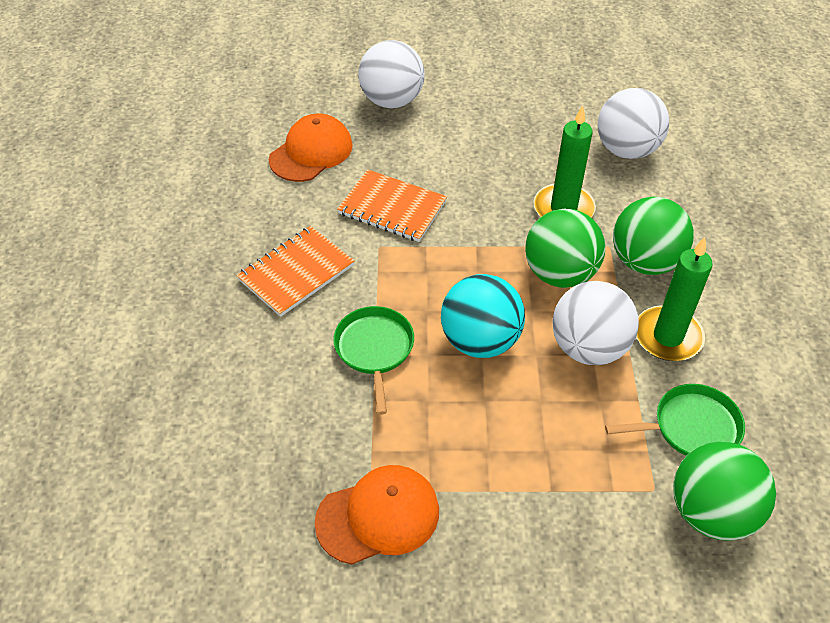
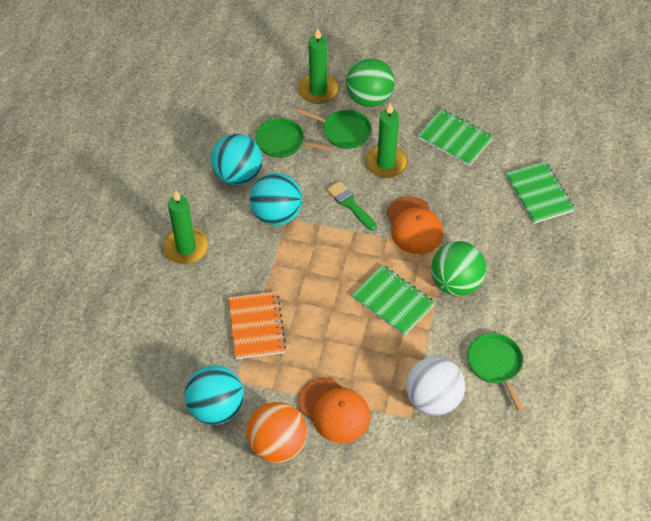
green ball: [525,209,605,288] [613,197,694,275] [673,442,776,541] = 3 -> [346,58,395,107] [431,241,486,296] = 2
green brush: none = 0 -> [327,181,377,231] = 1
green candle: [534,105,596,218] [636,237,713,361] = 2 -> [163,190,209,264] [298,28,339,104] [365,102,408,178] = 3
green notebook: none = 0 -> [351,265,435,336] [417,109,494,166] [505,161,575,224] = 3
green pan: [333,306,414,415] [605,384,745,456] = 2 -> [255,118,333,158] [296,108,372,149] [467,333,524,411] = 3
orange ball: none = 0 -> [247,402,307,463] = 1
orange notebook: [236,226,355,317] [337,169,447,242] = 2 -> [228,292,286,359] = 1
turquoise ball: [441,274,525,358] = 1 -> [185,365,244,425] [211,134,262,185] [250,173,302,226] = 3
white ball: [358,40,425,108] [552,281,639,365] [598,88,669,159] = 3 -> [406,357,465,416] = 1

